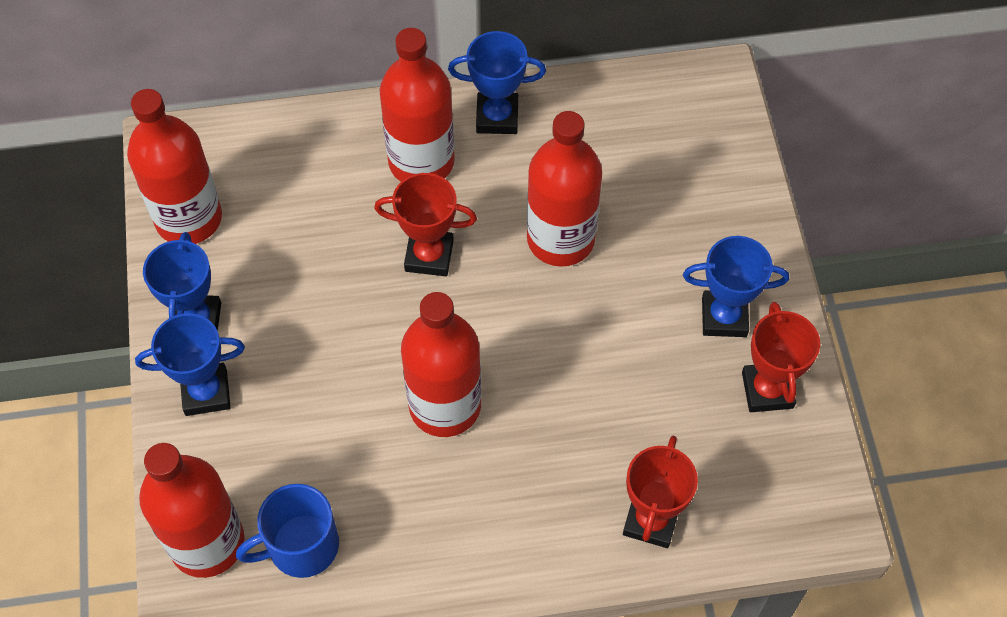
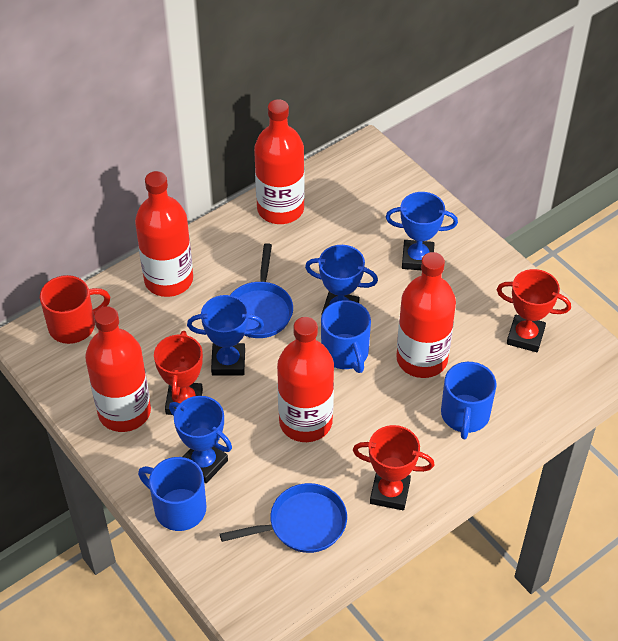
blue mug: [236,484,339,578] = 1 -> [138,457,206,531] [321,300,371,373] [441,362,497,439] = 3
blue pan: none = 0 -> [220,483,347,553] [230,243,293,338] = 2
red mug: none = 0 -> [40,275,110,344] = 1

